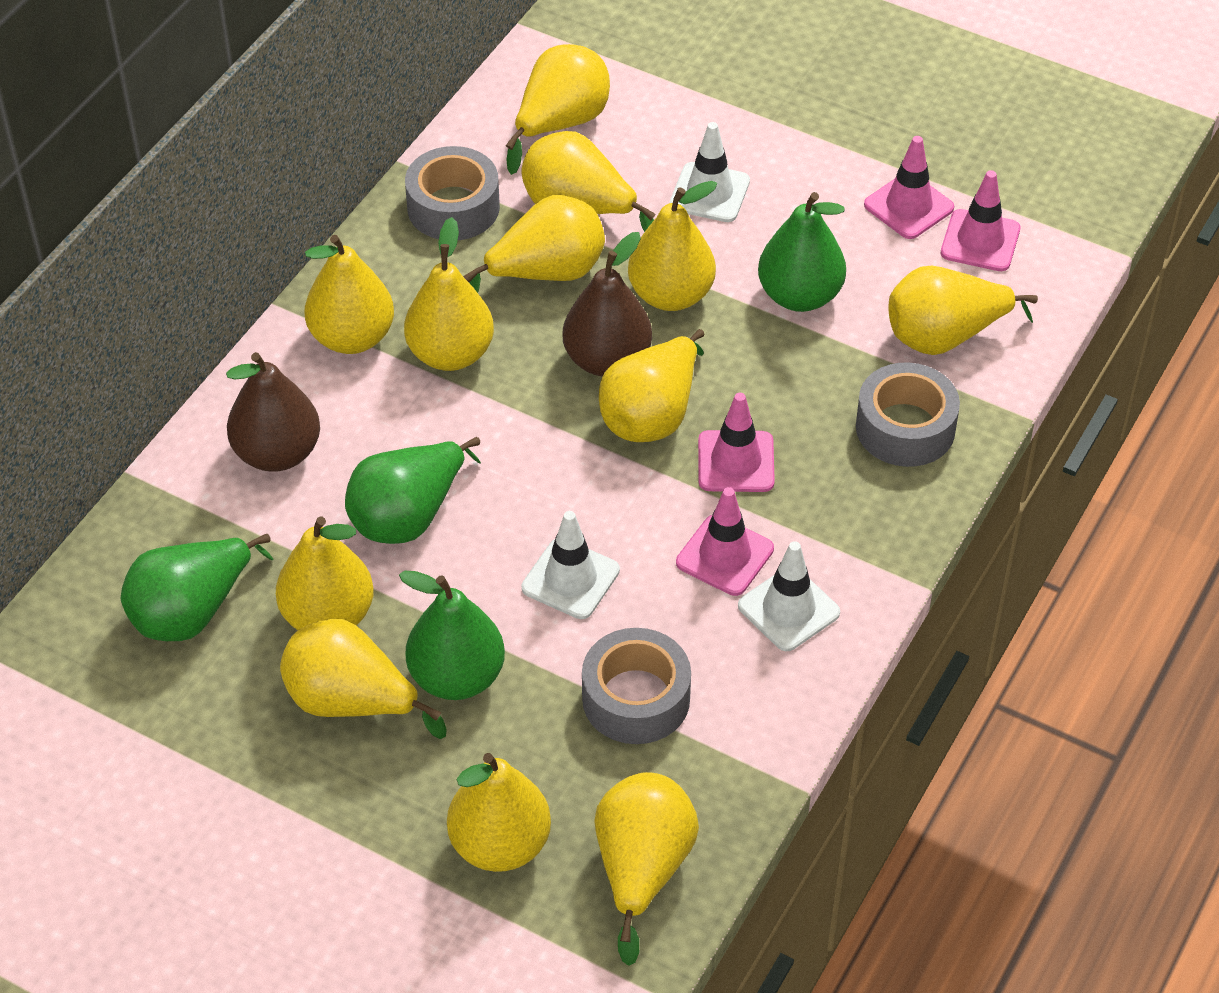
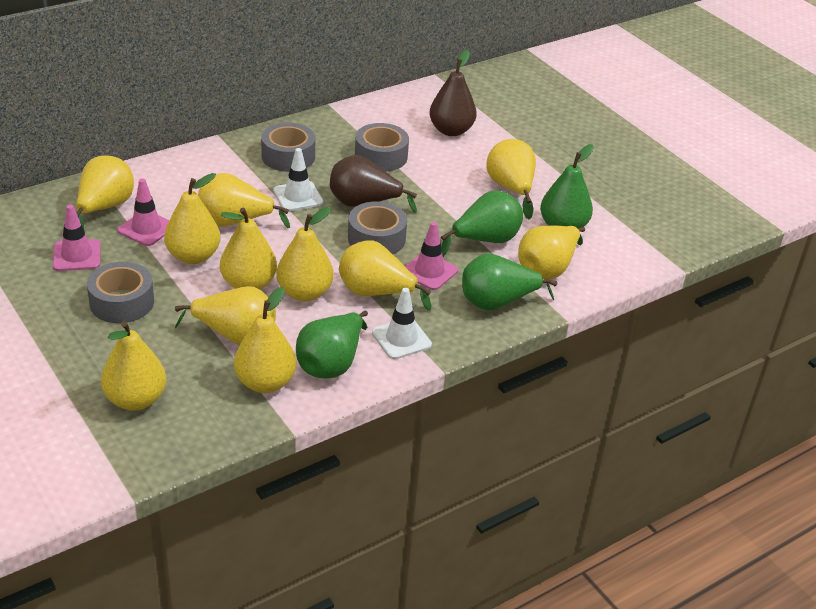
grey tape: [405,146,500,240] [582,628,691,744] [856,362,960,467] = 3 -> [87,262,154,323] [261,123,315,172] [348,201,407,254] [355,123,409,171] = 4
pink traffic cone: [676,487,774,596] [698,393,775,492] [864,136,954,239] [941,170,1020,271] = 4 -> [53,205,101,271] [117,178,169,246] [405,222,458,290] = 3
white traffic cone: [522,511,620,619] [670,122,750,222] [738,541,840,651] = 3 -> [273,148,323,211] [372,288,432,359] = 2
yellow pear: [276,516,374,630] [280,619,447,739] [305,235,394,354] [404,217,494,371] [447,753,551,872] [463,195,605,293] [506,44,610,175] [521,131,656,232] [594,772,699,966] [599,329,704,442] [628,181,717,311] [889,266,1038,355] = 12 -> [76,156,134,229] [101,321,166,411] [164,173,220,264] [175,286,276,345] [198,173,290,228] [220,208,277,290] [234,287,296,393] [276,207,333,301] [339,240,431,311] [486,139,536,219] [518,226,585,279] = 11

